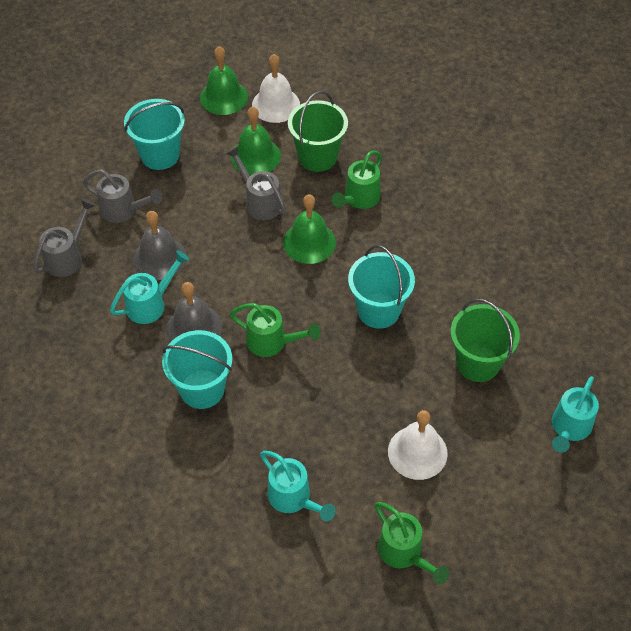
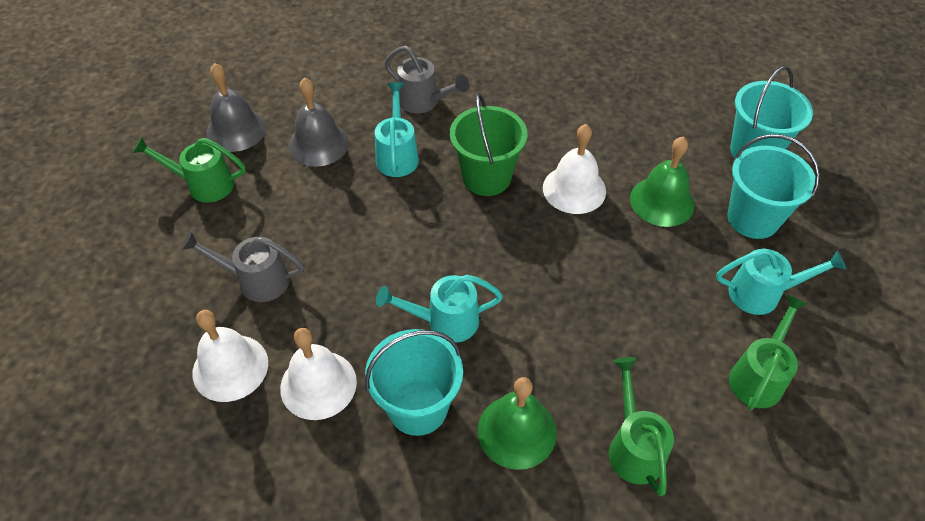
green bell: [200,46,248,115] [231,106,281,175] [283,194,336,264] = 3 -> [478,377,557,470] [630,137,695,227] = 2
green bucket: [288,91,348,172] [451,299,520,382] = 2 -> [450,93,527,196] = 1
grey watering can: [33,199,95,277] [83,169,162,223] [226,147,286,220] = 3 -> [181,232,304,302] [385,46,469,114] = 2
white bell: [252,54,300,123] [388,410,448,480] = 2 -> [192,310,268,402] [280,328,357,420] [543,124,606,214] = 3

